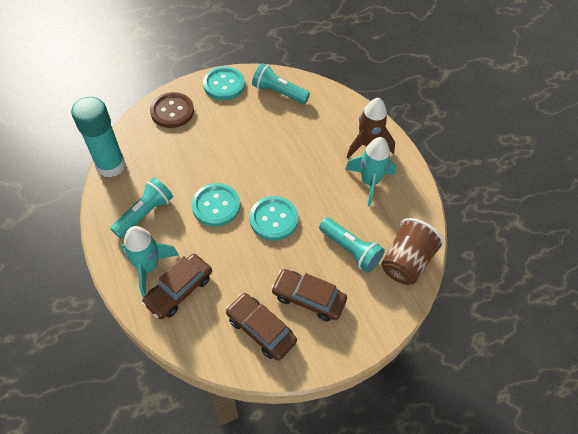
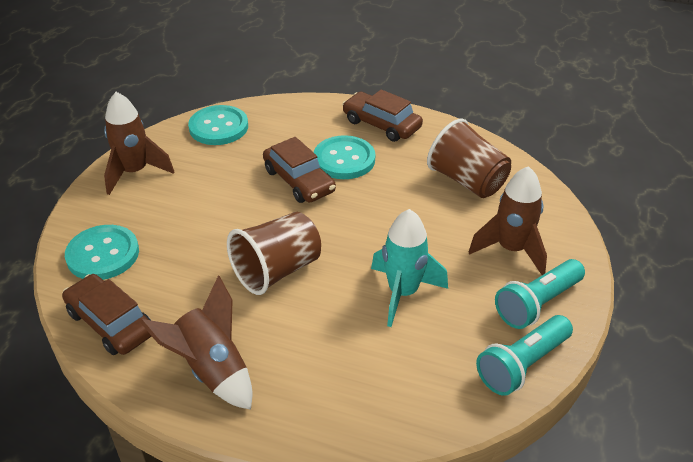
brown button: [150,92,194,128] = 1 -> none = 0
brown cup: [381,218,444,285] = 1 -> [227,212,321,295] [427,119,511,198] = 2
brown rocket: [347,98,395,159] = 1 -> [104,92,174,195] [140,275,252,410] [469,166,547,275] = 3
turquoise flashlight: [110,178,173,238] [252,63,310,104] [319,218,385,273] = 3 -> [476,315,573,396] [495,259,585,329] = 2
turquoise glue stick: [71,97,126,178] = 1 -> none = 0
turquoise rocket: [121,226,179,297] [345,137,396,206] = 2 -> [371,209,448,327] = 1

